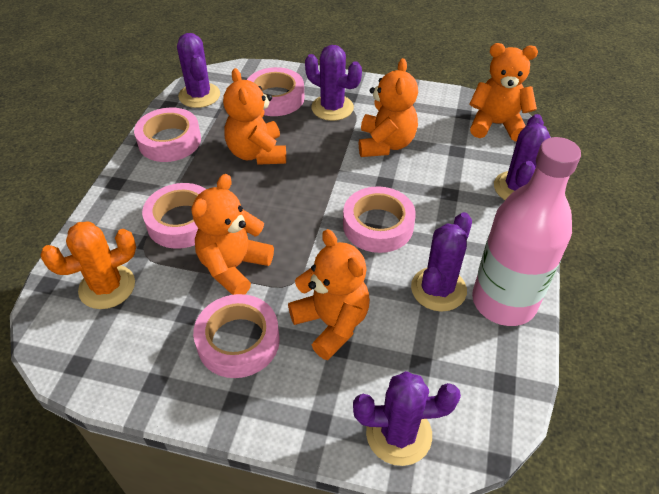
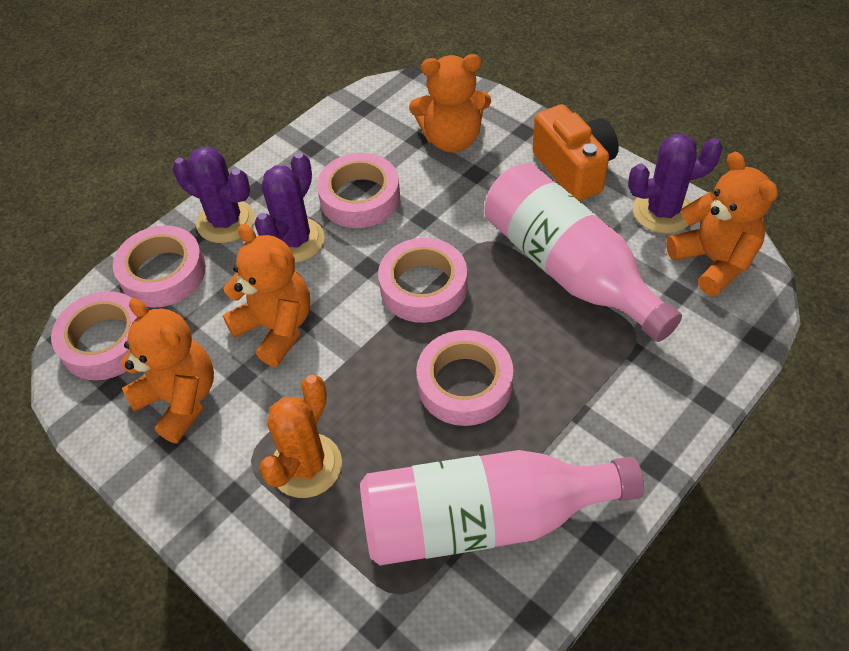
orange camera: none = 0 -> [532,104,619,201] = 1
orange teddy bear: [191,174,274,295] [223,68,286,165] [288,229,370,360] [359,58,418,157] [469,43,538,141] = 5 -> [121,298,214,443] [223,224,310,367] [409,54,491,153] [666,152,778,296] = 4
pink bottle: [472,137,581,326] = 1 -> [360,450,644,565] [484,163,682,342] = 2
purple cactus: [177,33,220,108] [305,45,362,121] [353,371,461,466] [411,212,472,312] [494,114,550,200] = 5 -> [173,147,255,243] [254,152,325,263] [628,134,723,234] = 3

